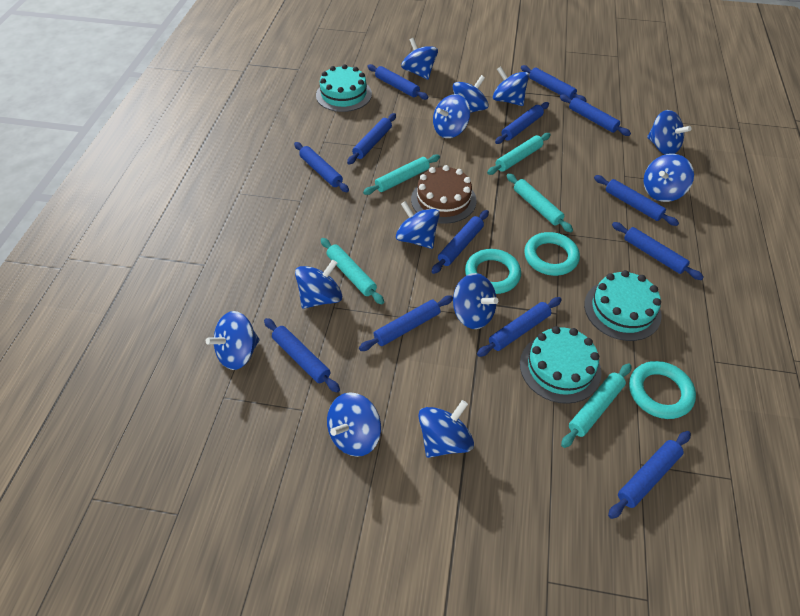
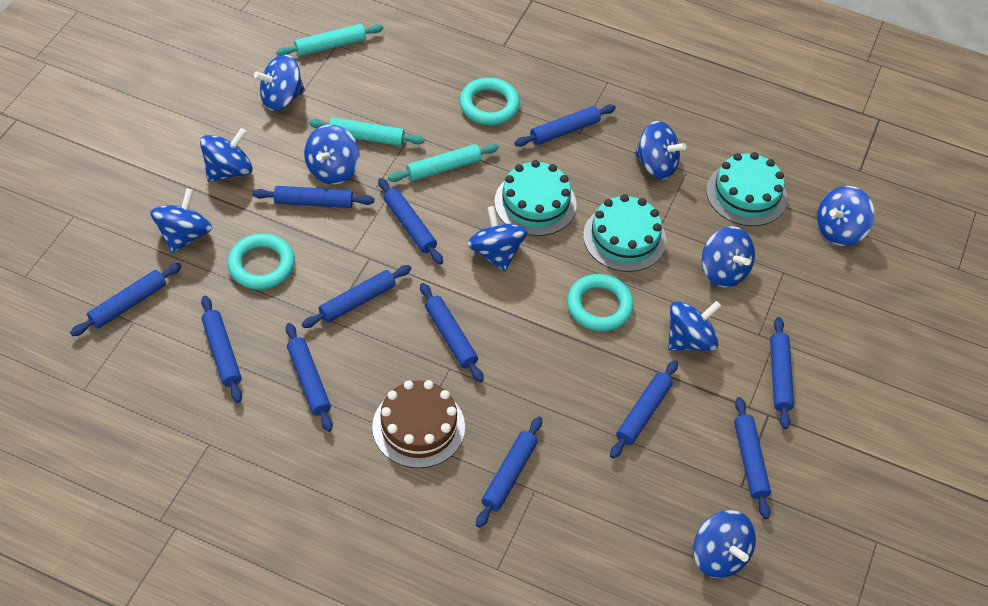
blue rolling pin: [264,318,340,393] [294,142,349,192] [347,113,396,164] [359,295,453,351] [367,64,428,100] [432,210,489,274] [477,297,562,357] [495,102,549,144] [521,65,587,102] [560,94,631,136] [594,175,679,226] [608,431,691,519] [612,222,704,280] = 13 -> [70,263,182,336] [201,296,242,403] [252,186,374,208] [286,323,333,432] [302,265,411,328] [378,178,443,265] [420,283,484,382] [476,416,542,528] [514,104,616,147] [610,360,678,459] [734,397,771,519] [770,317,794,429] = 12
blue spinning top: [206,311,260,370] [295,260,342,309] [327,392,381,457] [396,201,440,249] [401,38,438,80] [418,400,474,458] [433,94,470,138] [453,75,489,113] [453,273,498,329] [493,66,529,106] [643,154,694,202] [647,110,691,155] = 12 -> [150,188,212,254] [200,128,252,182] [254,55,305,111] [304,125,360,184] [467,206,528,272] [635,121,686,180] [668,301,721,351] [693,510,756,578] [702,226,755,288] [817,186,874,246] = 10
turquoise rolling pin: [321,238,384,305] [363,154,440,195] [487,133,551,175] [506,173,573,232] [561,363,631,448] = 5 -> [276,24,383,56] [309,118,424,146] [388,143,499,182] = 3

